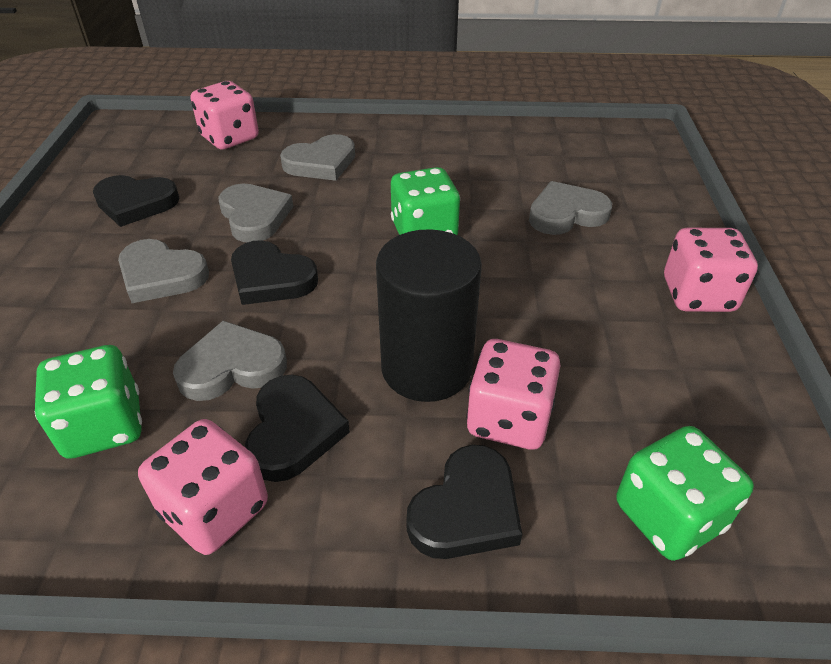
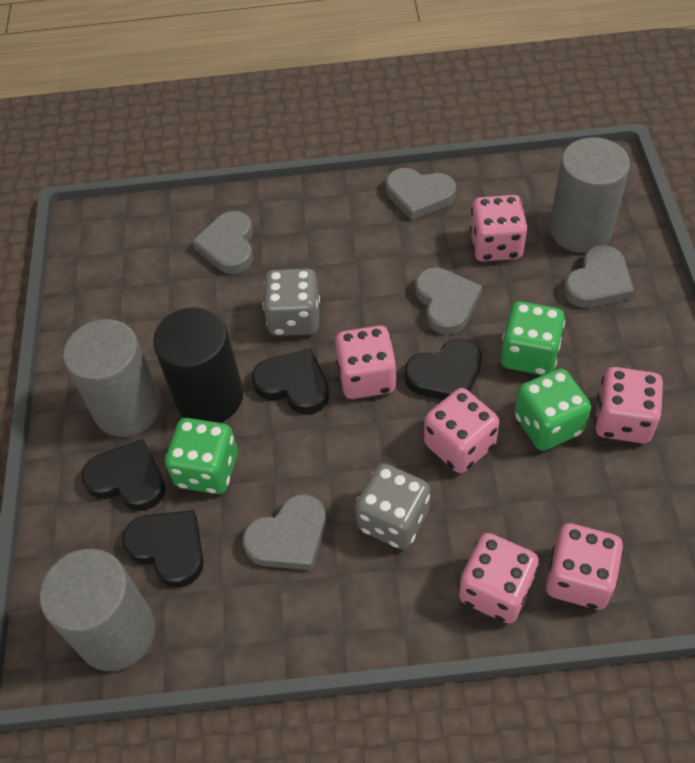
grey cylinder: none = 0 -> [40,549,155,671] [63,319,161,437] [550,137,630,253] = 3
grey dice: none = 0 -> [263,268,320,336] [355,463,430,550] = 2
pink dice: [138,419,268,555] [191,81,259,150] [466,339,561,450] [664,228,758,312] = 4 -> [335,325,397,399] [424,388,499,473] [459,533,539,624] [470,195,527,262] [546,523,623,610] [594,367,663,443] = 6

